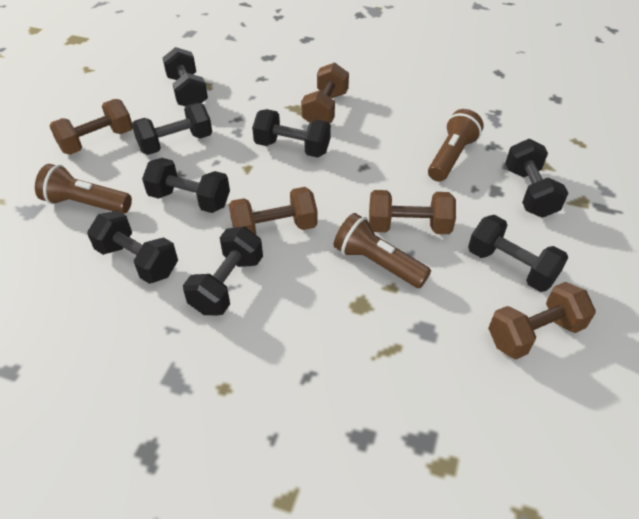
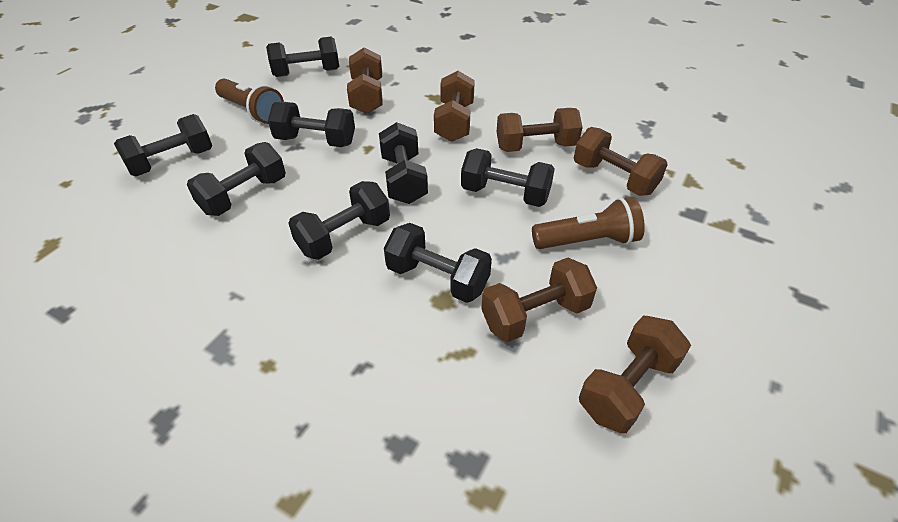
brown dumbbell: [50,99,132,155] [229,187,318,235] [301,62,349,123] [369,190,456,234] [488,282,596,359] = 5 -> [347,48,383,114] [434,71,475,142] [481,258,597,342] [497,108,583,152] [574,127,668,196] [579,315,691,433] = 6
brown flashlight: [35,164,132,214] [334,213,431,288] [428,109,484,182] = 3 -> [215,79,284,124] [532,197,645,249] = 2

